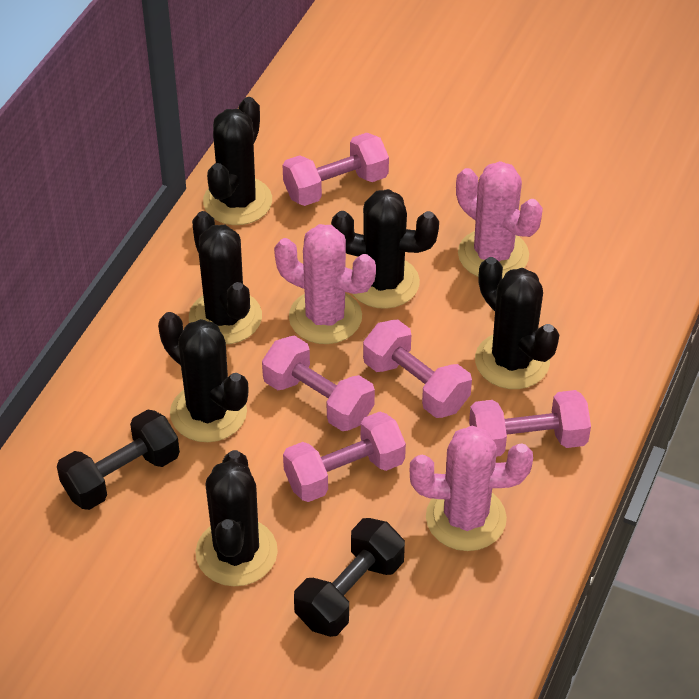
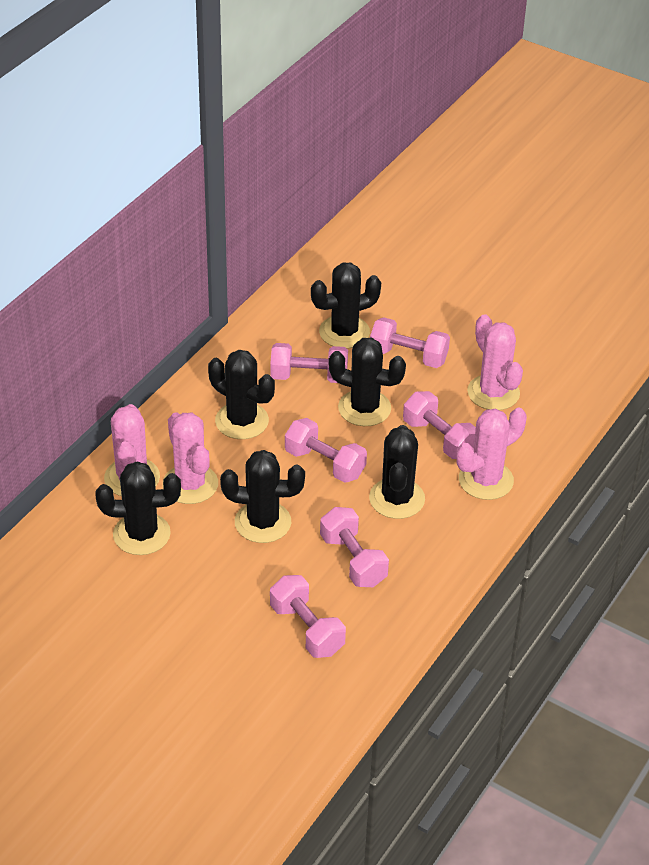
black dumbbell: [57,409,180,510] [294,518,405,637] = 2 -> none = 0
pink cactus: [274,224,376,344] [410,426,533,551] [456,161,543,278] = 3 -> [104,404,160,496] [163,412,218,504] [456,408,527,500] [467,314,523,410] = 4
pink dumbbell: [262,336,375,431] [283,132,389,206] [283,412,406,502] [363,320,472,418] [469,390,591,457] = 5 -> [270,343,348,383] [270,575,346,658] [285,418,367,483] [320,507,389,587] [370,317,450,368] [403,391,476,459] = 6

